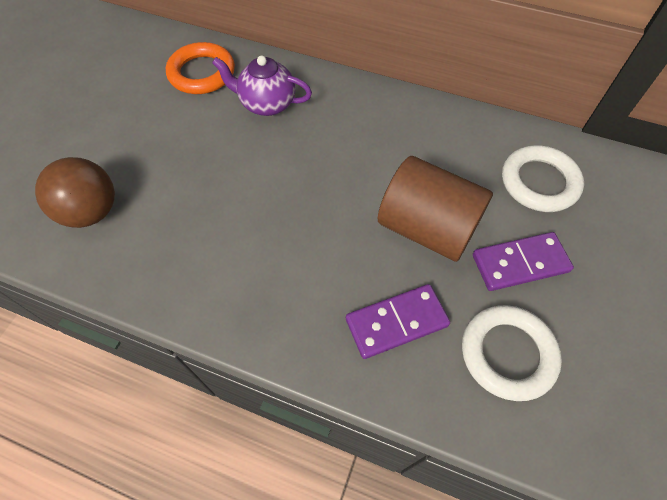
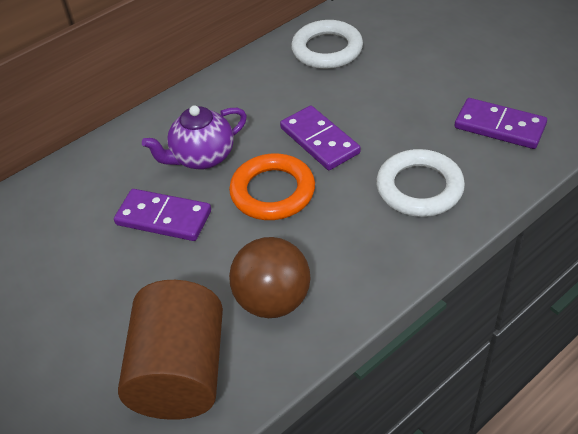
purple domino: [346,284,450,359] [473,232,574,291] = 2 -> [114,189,211,241] [280,106,361,170] [455,98,547,149] = 3

